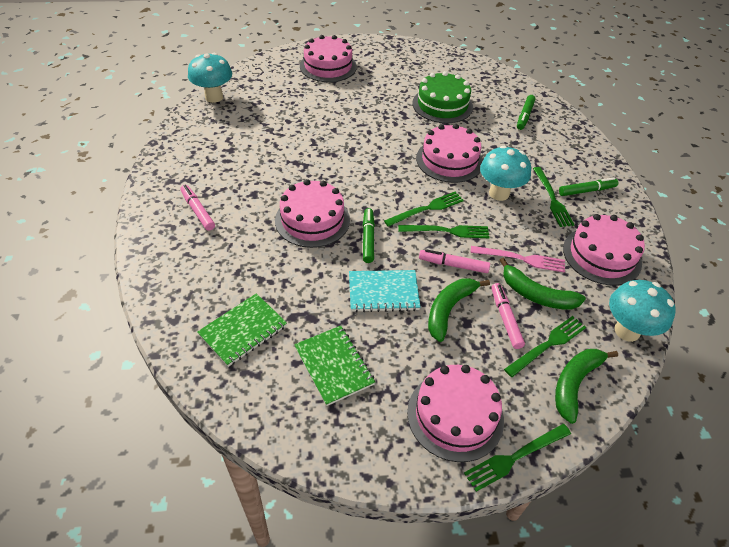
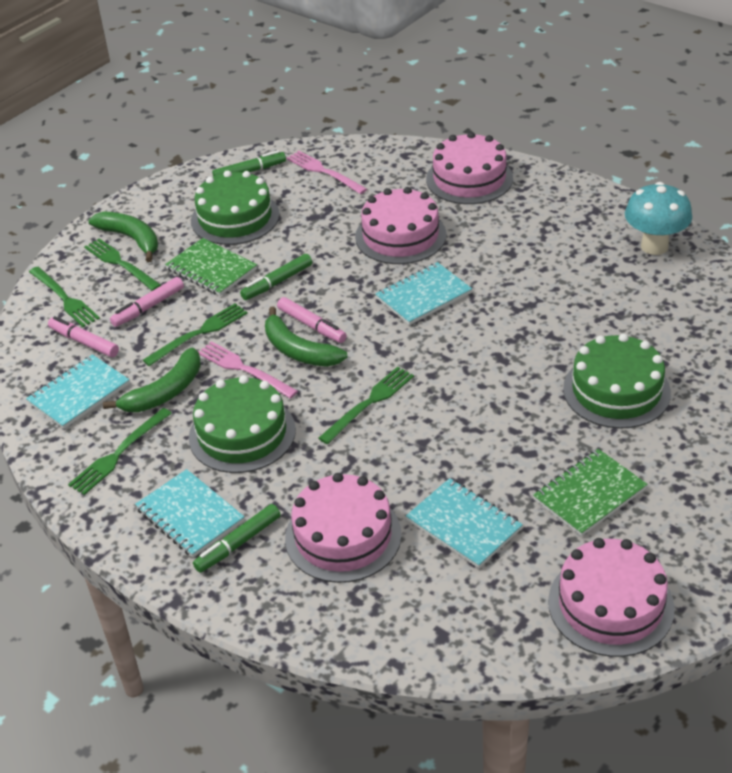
green cake: [412,71,473,123] = 1 -> [189,375,296,473] [191,170,279,245] [563,333,671,429] = 3
pink cake: [275,179,350,248] [300,35,357,82] [407,365,504,462] [416,124,483,183] [563,214,645,286] = 5 -> [285,473,402,583] [355,187,447,264] [426,132,513,204] [548,538,675,657] = 4
pink fork: [470,246,565,273] = 1 -> [198,341,298,399] [286,151,367,194] = 2
turquoise mushroom: [188,53,232,103] [480,145,531,201] [609,280,676,342] = 3 -> [625,182,692,255] = 1
turquoise notebook: [349,270,421,312] = 1 -> [26,354,130,429] [135,469,244,558] [375,262,472,325] [406,478,523,568] = 4

